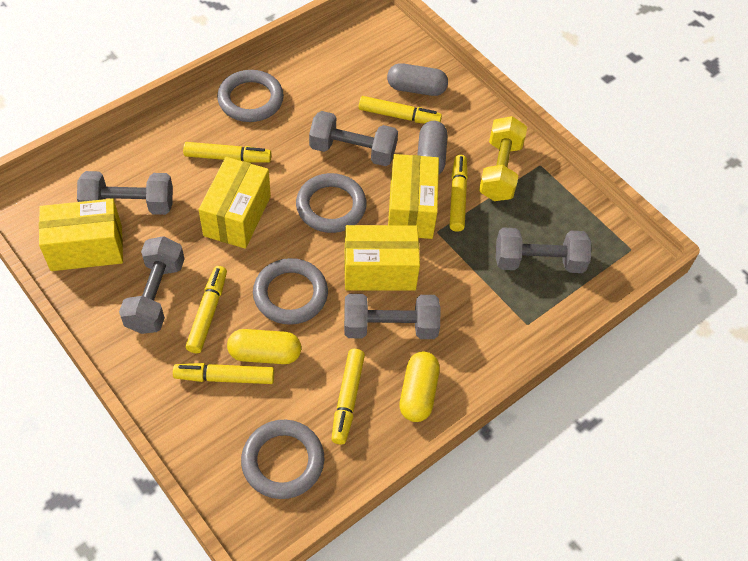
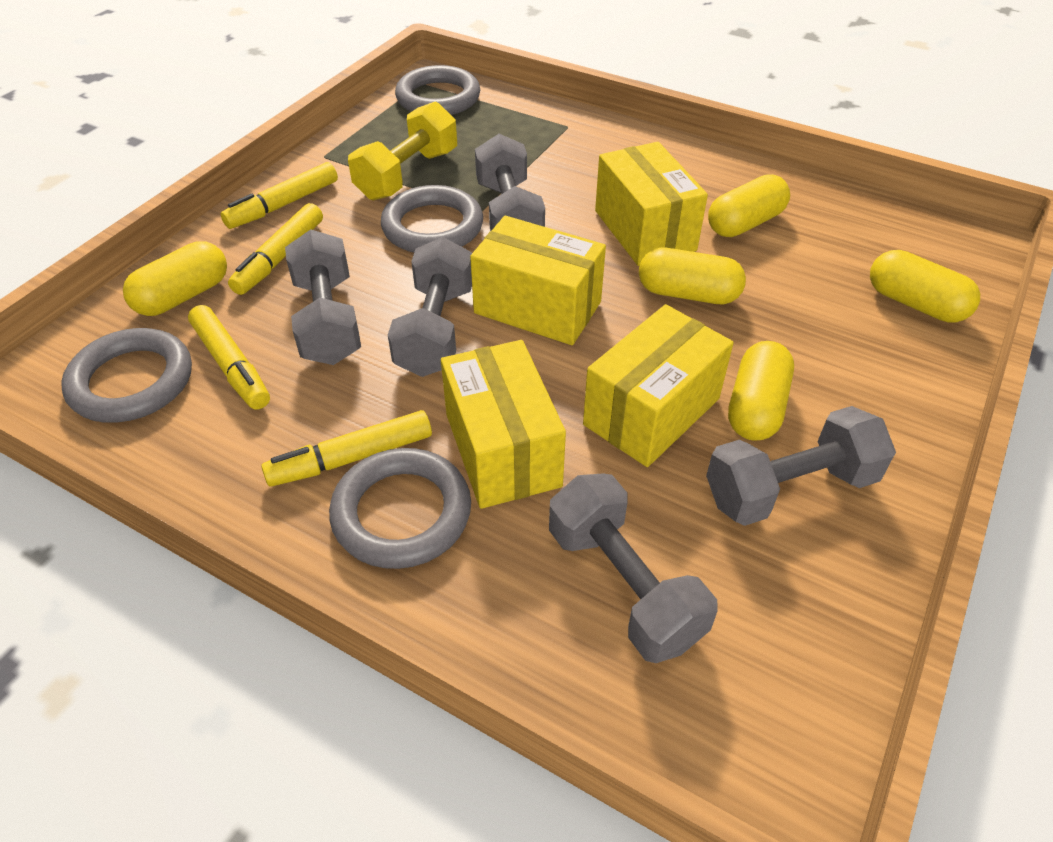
grey capsule: [387,63,448,96] [417,121,447,174] = 2 -> none = 0
yellow capsule: [227,329,301,364] [399,352,440,422] = 2 -> [123,241,227,316] [639,248,746,304] [708,174,790,237] [728,341,794,441] [870,250,980,323] = 5
yellow marker: [173,363,274,384] [183,142,271,162] [186,266,227,353] [332,349,365,444] [359,96,442,124] [450,155,468,232] = 6 -> [188,305,270,409] [221,162,338,229] [228,203,323,295] [261,410,432,487] = 4

